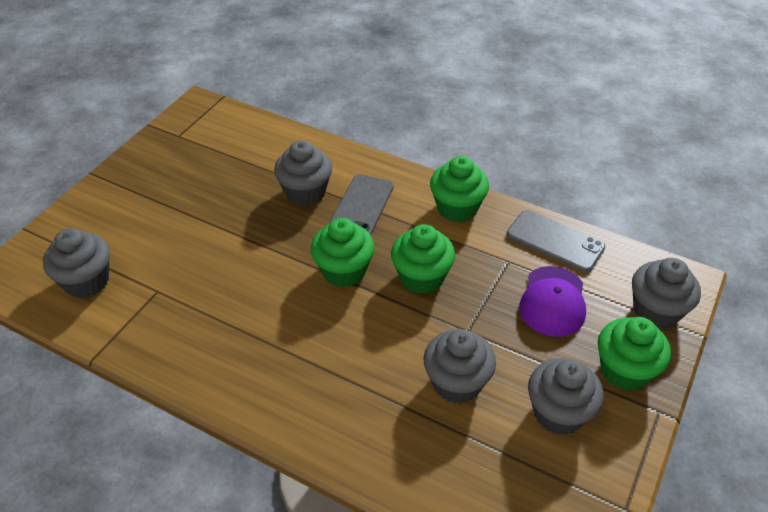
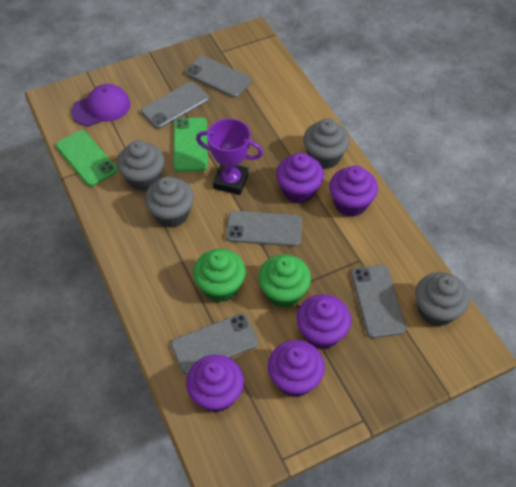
green cupcake: [311,218,375,288] [391,224,455,294] [430,156,489,222] [598,317,671,391] = 4 -> [193,249,246,302] [258,254,311,308] = 2
green phone: none = 0 -> [56,130,117,186] [173,117,208,172] = 2
grey cupcake: [43,228,110,298] [274,140,332,206] [423,329,496,404] [528,358,604,435] [632,258,701,329] = 5 -> [117,140,164,191] [145,176,194,228] [303,119,350,169] [415,272,470,326] = 4
grey phone: [329,174,394,235] [507,210,605,272] = 2 -> [141,82,209,129] [171,313,259,375] [185,56,252,98] [226,211,302,247] [351,265,406,338] = 5
purple cupcake: none = 0 -> [186,355,244,412] [268,340,325,397] [276,153,324,204] [296,294,351,349] [329,166,378,217] = 5
purple trophy: none = 0 -> [196,118,263,195] = 1

